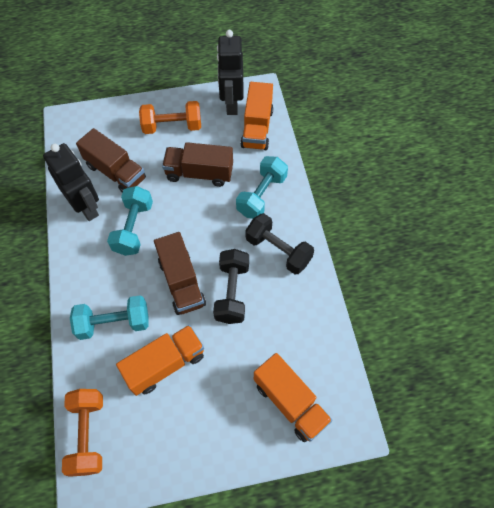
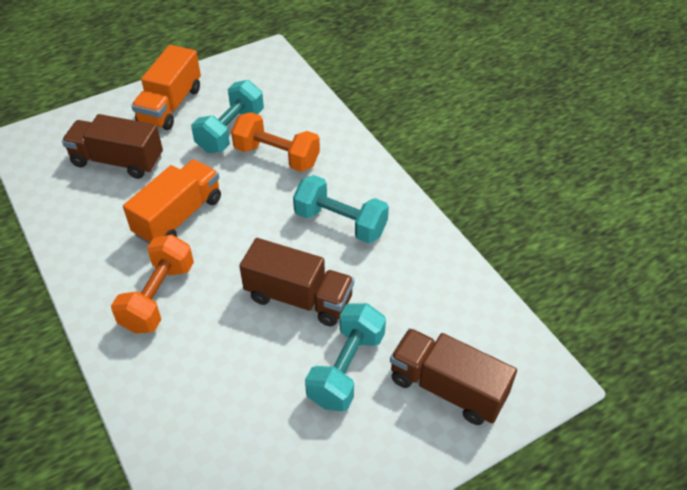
black dumbbell: [213,249,249,324] [246,213,314,274] = 2 -> none = 0
black robot: [43,143,99,221] [217,30,244,115] = 2 -> none = 0
orange truck: [116,325,204,396] [240,82,274,150] [254,353,333,442] = 3 -> [123,159,221,244] [131,45,201,130] = 2

